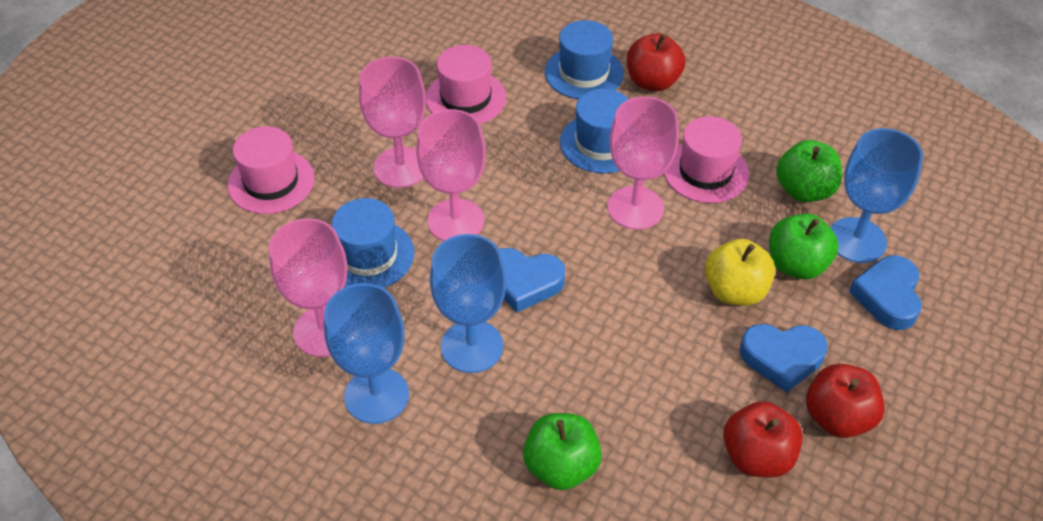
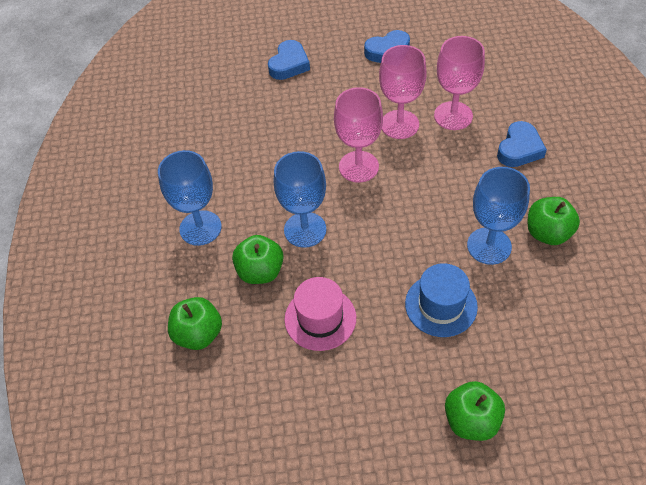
blue hat: [332,198,414,288] [545,20,624,99] [560,89,629,173] = 3 -> [405,263,478,337] = 1
green apple: [523,413,602,490] [769,213,839,279] [776,140,842,202] = 3 -> [168,297,222,350] [232,235,284,284] [445,381,505,441] [527,197,580,245] = 4
pink goblet: [269,218,348,357] [359,57,426,188] [416,109,486,241] [608,96,679,230] = 4 -> [334,87,383,183] [379,45,427,139] [434,36,485,130] = 3
pink hat: [228,126,315,214] [426,45,506,124] [664,116,749,203] = 3 -> [285,277,356,351] = 1
red apple: [627,33,686,91] [723,401,803,478] [806,364,885,438] = 3 -> none = 0
yellow apple: [705,239,775,306] = 1 -> none = 0

